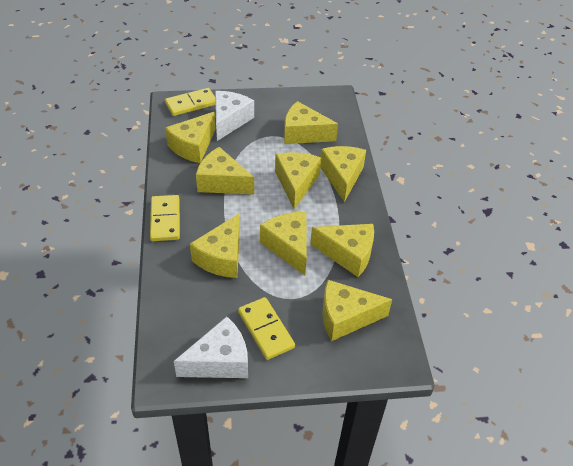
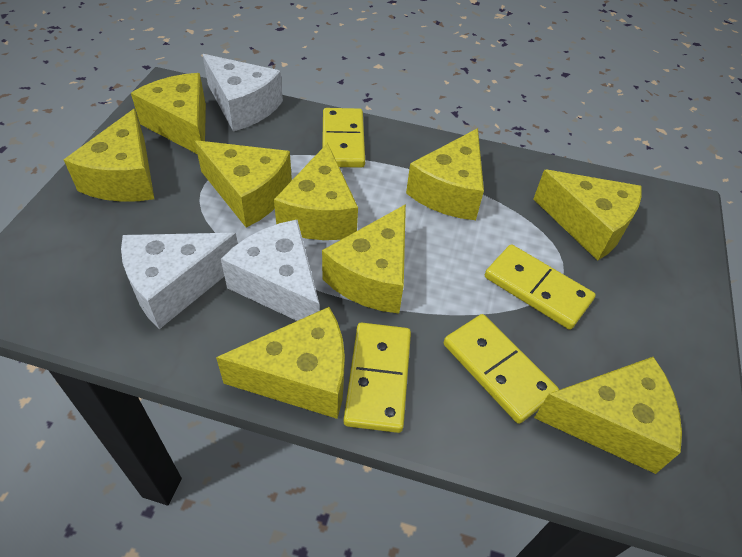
white cheese: [174,316,248,378] [215,91,254,141] = 2 -> [121,233,238,329] [202,54,283,132] [221,220,320,321] = 3
yellow domino: [150,195,180,241] [165,88,215,116] [238,297,295,360] = 3 -> [322,108,365,168] [344,323,411,433] [444,314,559,424] [485,244,596,330] = 4

